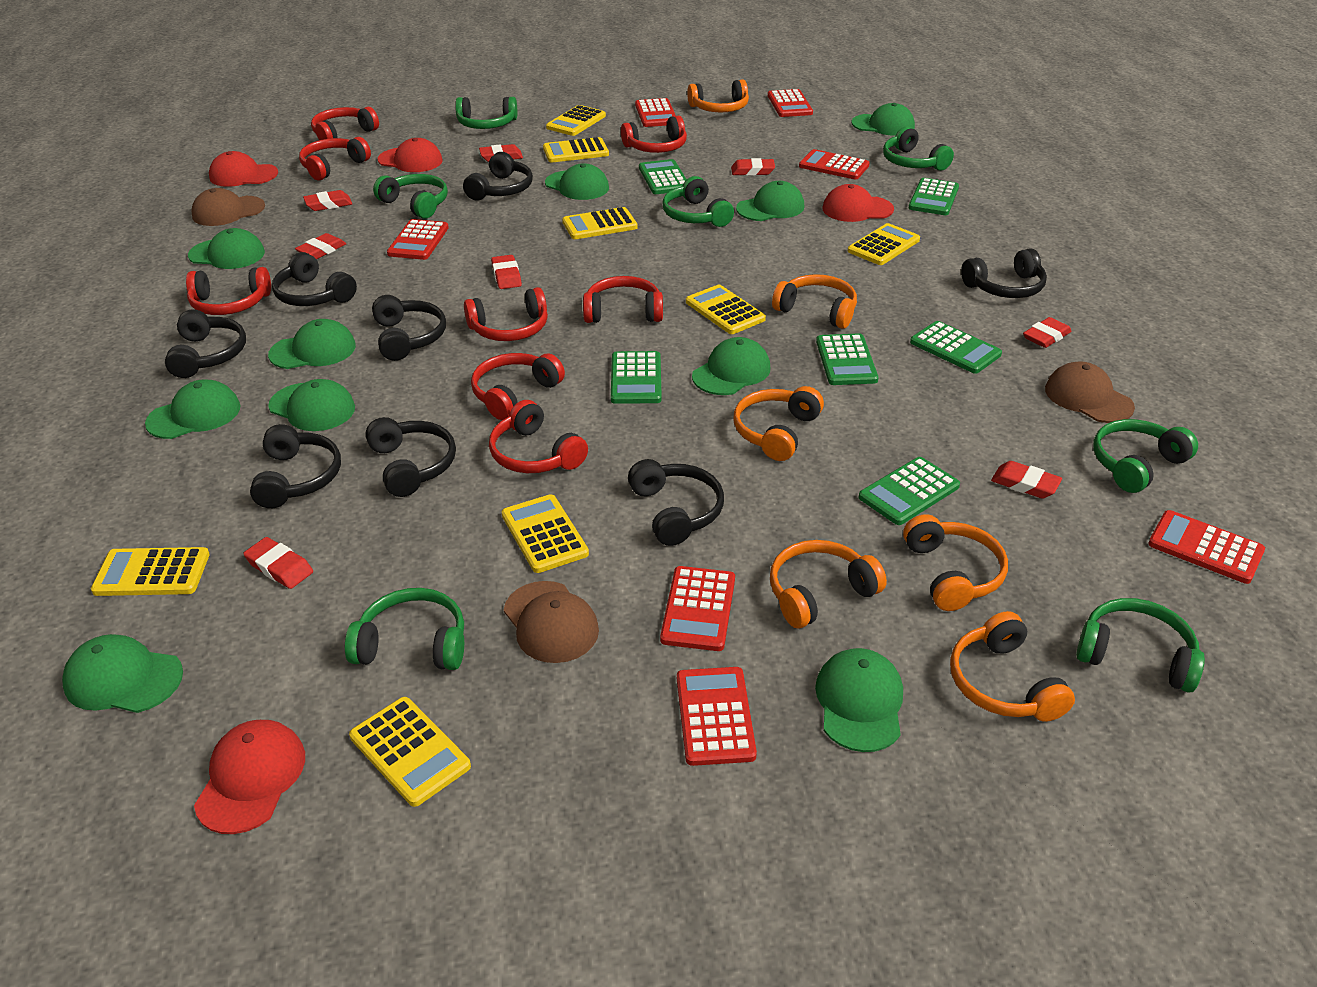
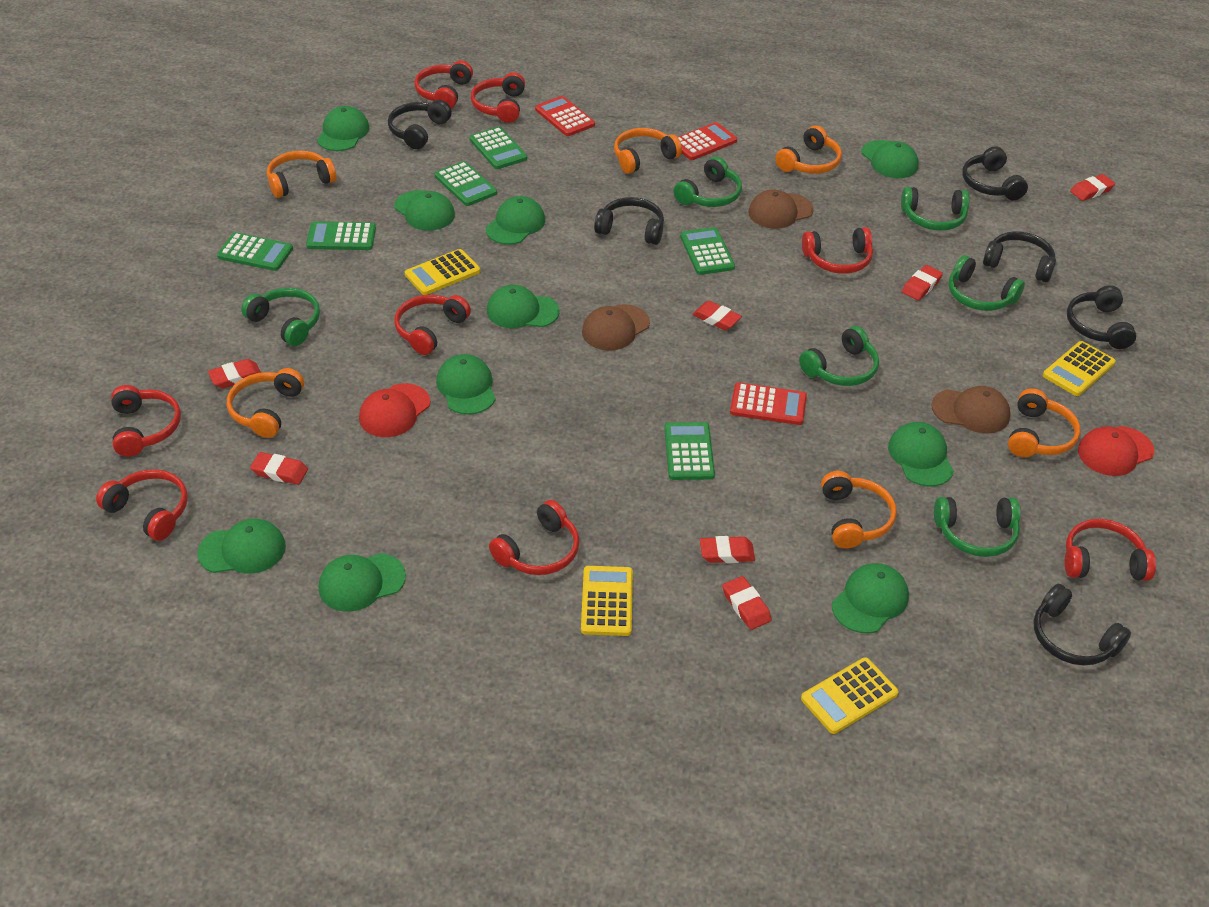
black headphones: [165,309,246,378] [250,424,341,508] [272,252,357,306] [365,417,456,497] [372,295,446,361] [463,152,533,201] [628,459,724,546] [961,248,1047,298] = 8 -> [388,100,452,149] [594,197,664,245] [962,146,1028,200] [983,231,1056,282] [1033,584,1131,666] [1067,285,1136,349] = 6
green headphones: [345,588,464,670] [373,174,448,219] [455,97,517,129] [662,176,734,227] [883,126,954,171] [1076,598,1205,693] [1093,419,1198,493] = 7 -> [241,288,320,346] [674,157,742,207] [799,326,879,386] [901,187,970,231] [934,497,1020,557] [948,255,1025,311] = 6
red calculator: [387,219,449,260] [635,98,676,127] [660,566,735,651] [677,667,757,766] [768,89,813,117] [799,149,870,180] [1148,510,1265,584] = 7 -> [535,96,595,136] [678,122,737,160] [730,382,807,425] = 3
red cap: [194,720,305,834] [209,151,278,187] [377,138,443,172] [823,184,894,222] = 4 -> [359,383,430,437] [1078,426,1154,476] = 2
red eraser: [243,537,313,589] [295,233,346,259] [303,190,352,211] [479,144,523,162] [491,255,522,289] [731,158,775,176] [991,461,1062,499] [1023,317,1072,348] = 8 -> [208,359,261,388] [250,452,308,485] [692,301,742,330] [700,536,755,563] [722,576,772,630] [902,265,943,301] [1070,174,1115,201] = 7
yellow calculator: [91,547,210,596] [349,697,471,807] [502,494,589,573] [543,137,609,162] [546,105,606,136] [562,207,638,239] [686,285,766,334] [848,223,920,265] = 8 -> [405,249,480,295] [581,566,633,636] [801,657,899,734] [1043,341,1116,396] = 4

